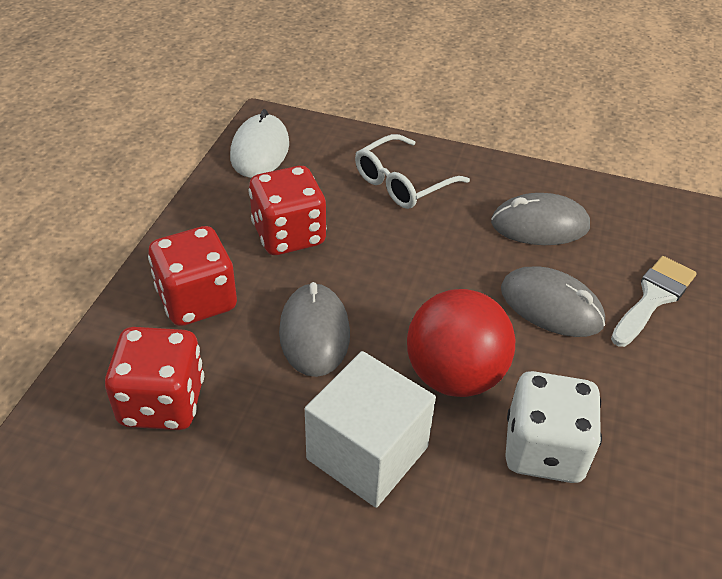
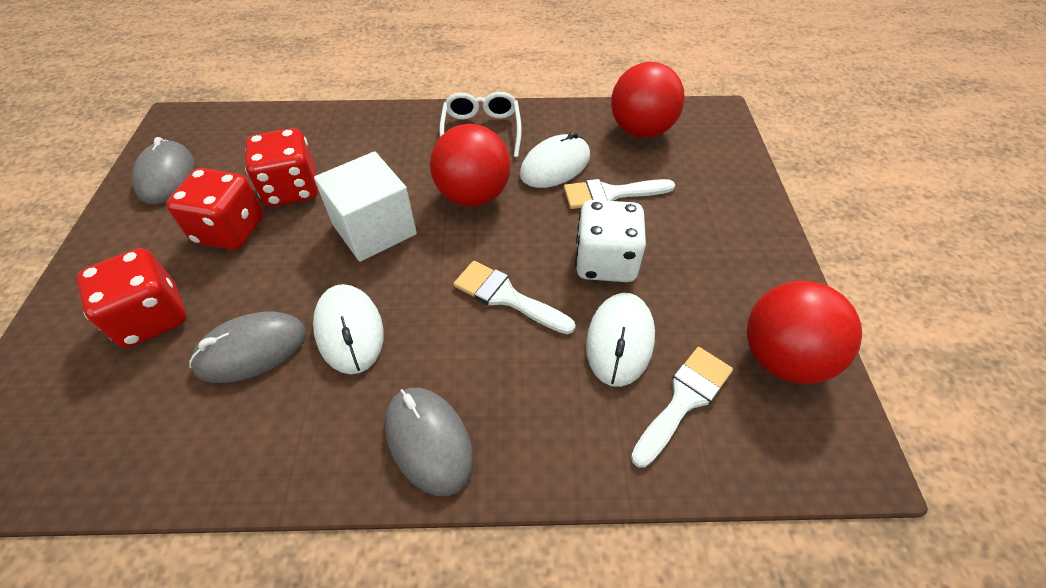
red ball: [407,289,515,397] = 1 -> [430,124,511,207] [611,62,685,138] [747,281,862,384] = 3
white brush: [611,256,696,347] = 1 -> [454,261,576,334] [564,179,675,209] [631,347,733,468] = 3
white mouse: [230,109,289,178] = 1 -> [313,284,384,374] [520,132,590,188] [586,293,655,387] = 3

